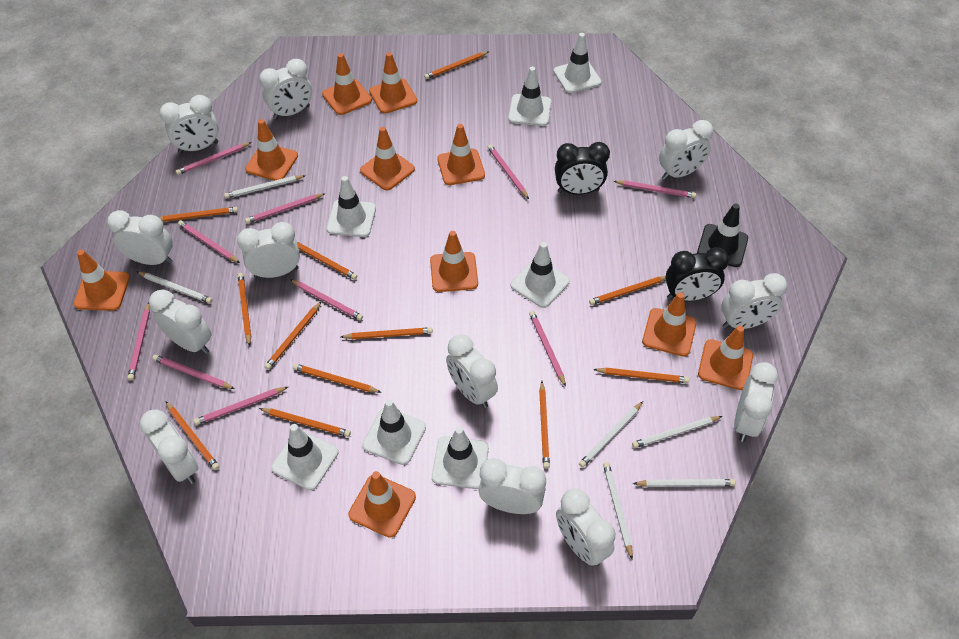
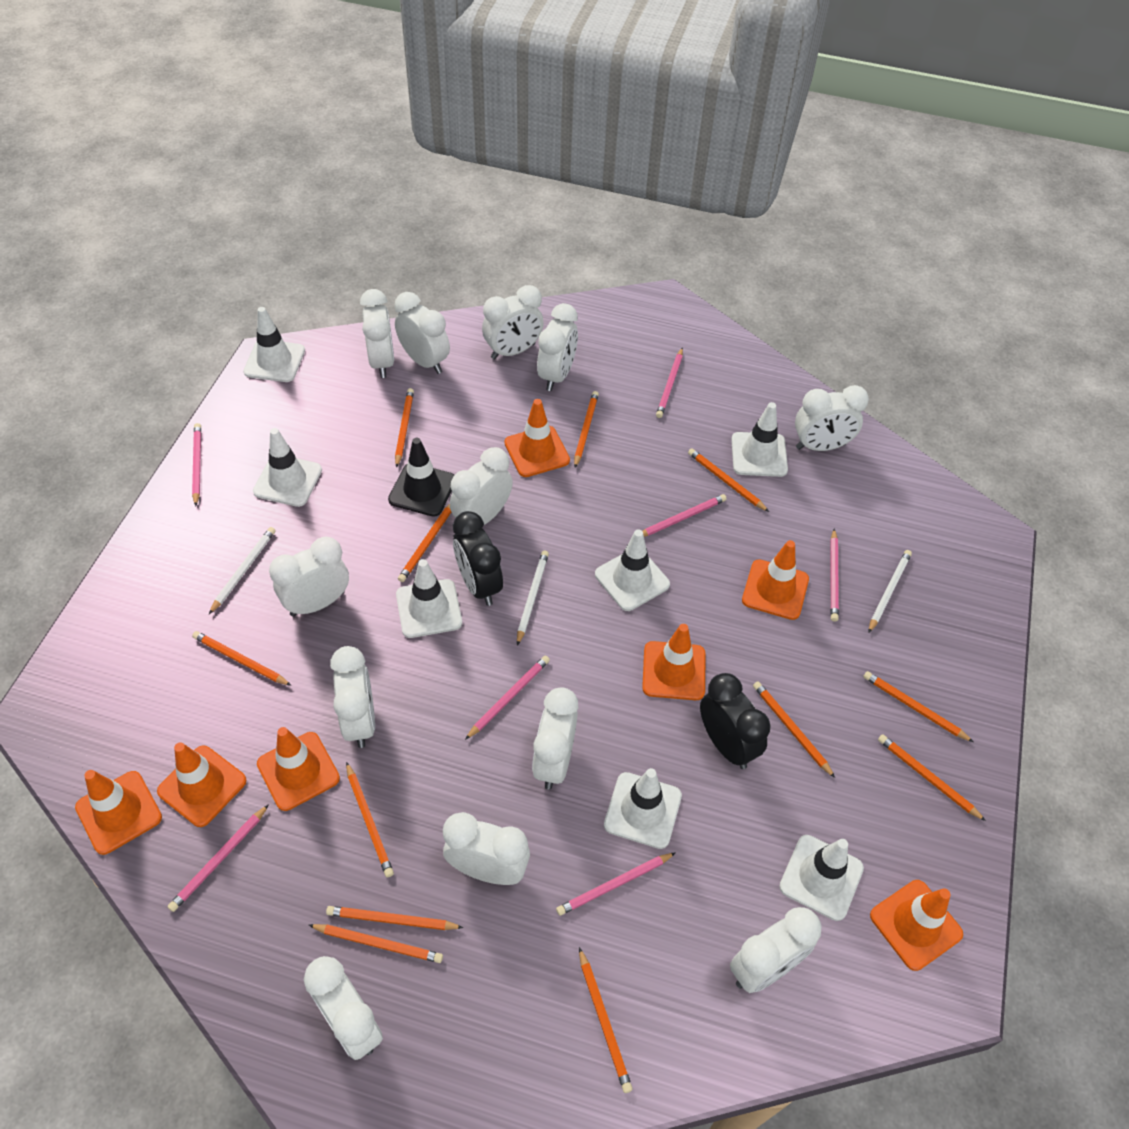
orange traffic cone: [74,250,130,311] [245,119,298,181] [322,53,372,115] [348,471,416,538] [360,127,415,190] [369,52,417,114] [430,231,478,292] [437,124,485,185] [642,292,697,357] [698,326,753,390] = 10 -> [75,770,162,855] [157,742,246,827] [257,727,340,811] [505,399,570,477] [642,624,706,700] [742,540,809,620] [870,880,963,971] = 7
pink pencil: [127,302,150,381] [152,355,235,389] [176,142,252,175] [178,220,240,263] [194,387,288,425] [245,193,326,224] [290,279,363,321] [488,144,529,199] [529,311,566,387] [614,180,696,198] = 10 -> [167,804,269,912] [192,423,201,506] [465,656,550,740] [556,852,676,916] [643,494,727,537] [656,348,683,418] [830,529,839,622] = 7
white pencil: [137,272,213,304] [224,175,306,199] [579,401,643,468] [603,462,633,560] [632,416,722,448] [633,479,736,487] = 6 -> [209,527,275,614] [517,550,549,646] [868,550,912,633] = 3

